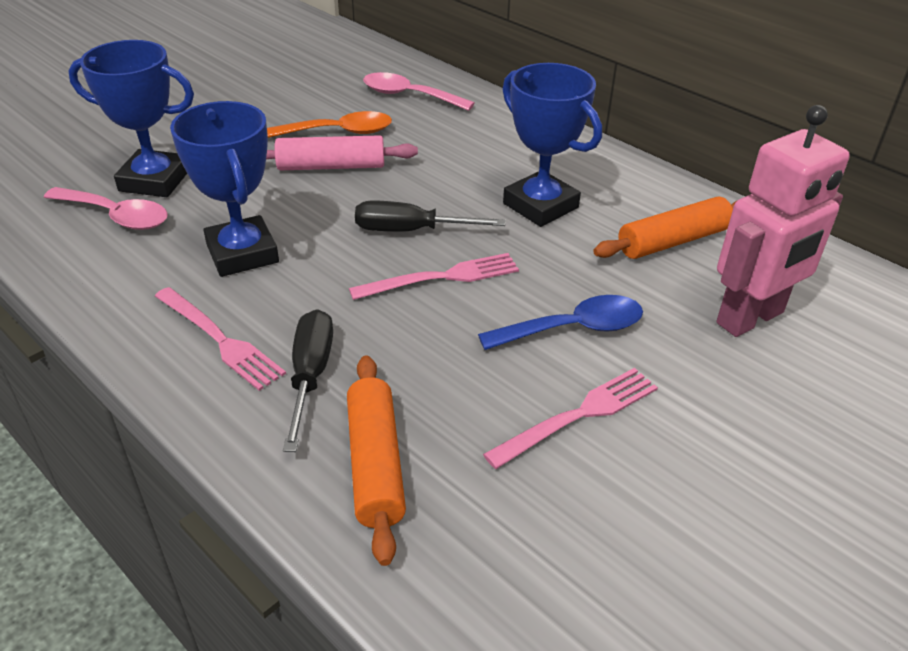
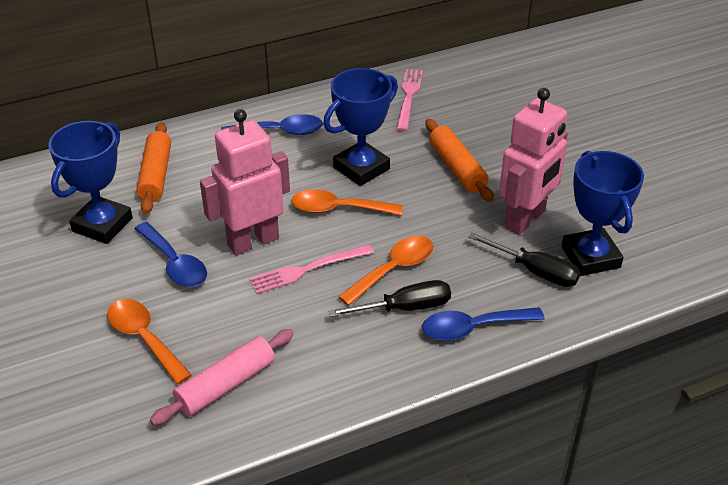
blue spoon: [478,295,643,350] = 1 -> [134,222,207,287] [221,114,323,135] [422,307,545,341] = 3
orange spoon: [267,111,392,138] = 1 -> [107,299,192,384] [291,189,403,215] [338,236,434,306] = 3
pink fork: [155,287,286,391] [349,253,519,300] [483,368,658,469] = 3 -> [249,244,374,294] [396,69,423,131] = 2
pink robot: [716,105,850,337] = 1 -> [200,109,290,255] [499,88,568,235] = 2
pink spoon: [44,187,168,230] [363,72,475,111] = 2 -> none = 0

